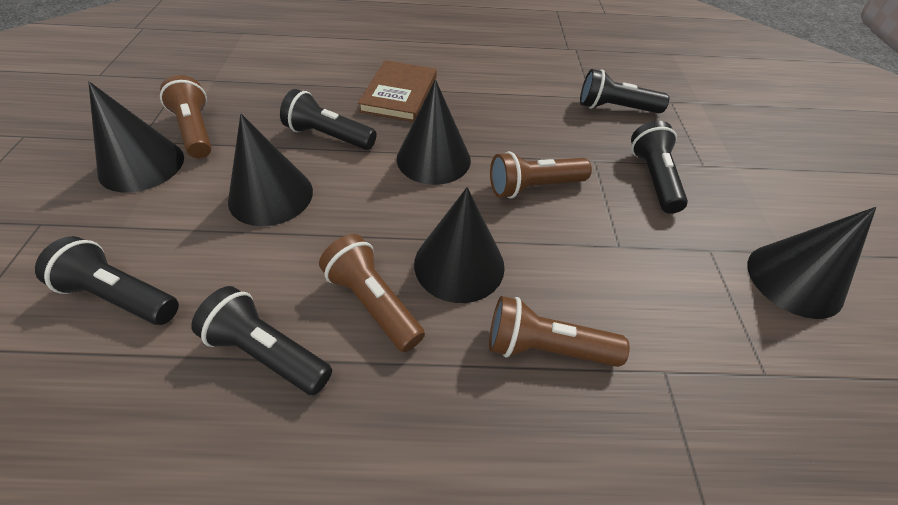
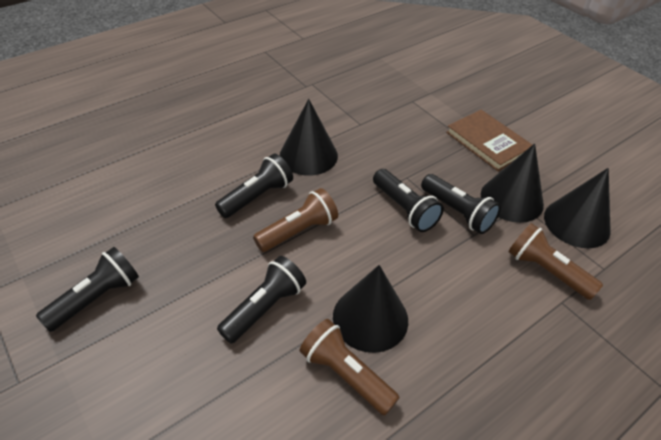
black cone: [88,81,184,192] [228,114,313,226] [397,79,471,185] [414,187,505,303] [747,207,876,319] = 5 -> [280,99,338,176] [333,265,408,353] [481,143,544,223] [544,168,611,248] = 4
brown flashlight: [160,75,212,158] [319,234,425,352] [489,296,630,367] [490,151,592,199] = 4 -> [253,188,338,252] [300,319,400,416] [508,223,603,300] = 3

